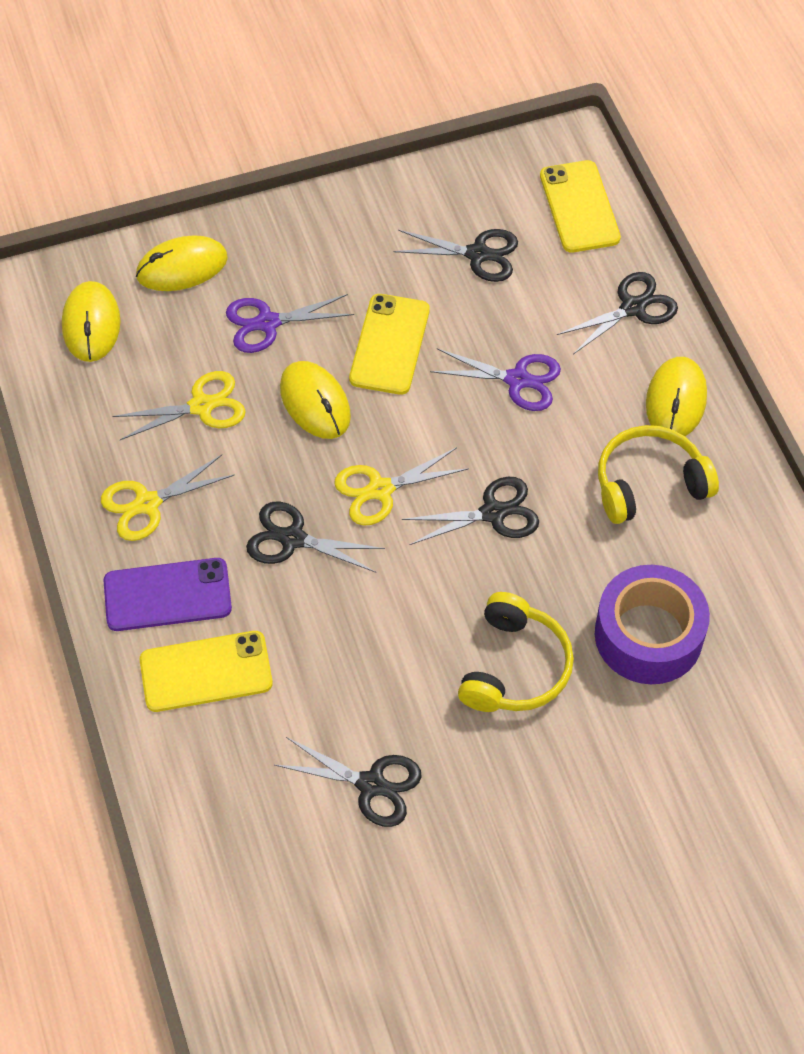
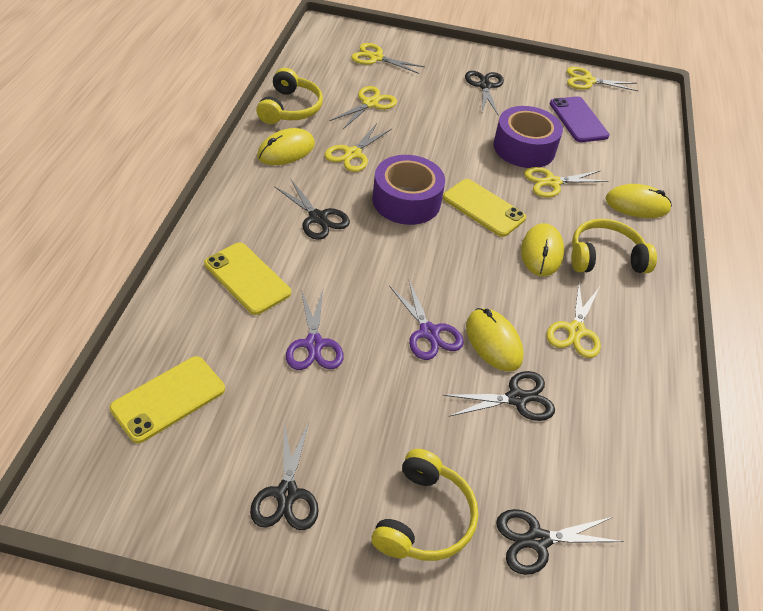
purple tape: [595,565,710,684] = 1 -> [372,155,445,225] [493,106,563,168] = 2
yellow headphones: [458,592,574,712] [598,425,719,524] = 2 -> [256,68,323,124] [371,449,478,561] [571,219,657,273] = 3
yellow scissors: [101,455,235,541] [112,371,246,440] [334,447,469,526] = 3 -> [324,123,392,172] [330,86,397,129] [351,43,425,74] [524,167,609,198] [546,283,601,358] [567,67,638,91] = 6

